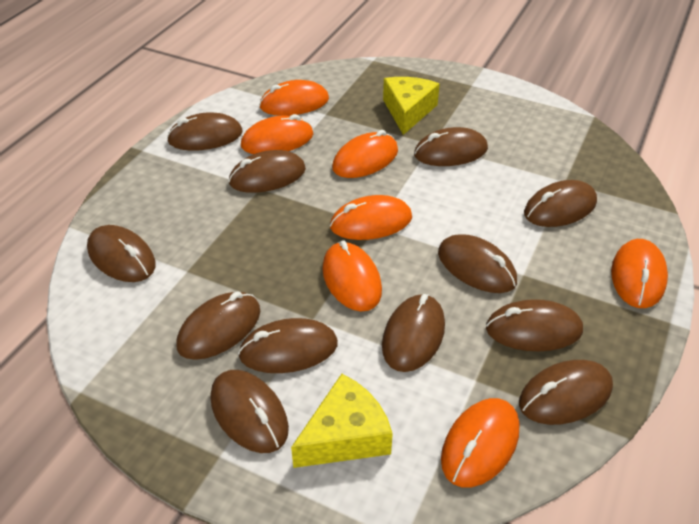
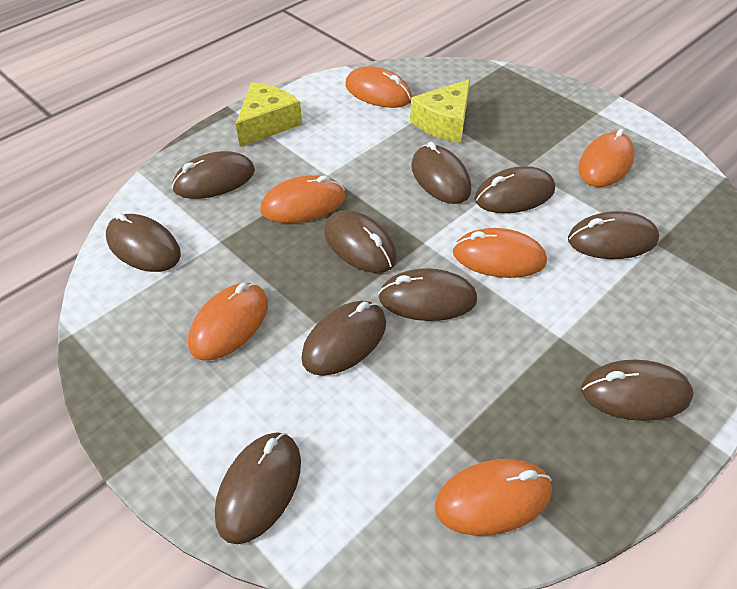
brown mouse: [87,225,156,282] [167,112,242,151] [176,292,260,360] [210,370,289,453] [228,150,306,193] [238,318,338,373] [382,294,445,372] [414,127,488,166] [438,234,517,293] [486,299,583,351] [519,360,613,425] [524,180,597,227] = 12 -> [106,213,181,272] [172,151,255,199] [215,432,301,544] [301,301,386,376] [324,210,397,273] [378,268,477,321] [411,142,471,204] [474,166,555,213] [568,211,659,259] [581,359,693,421] = 10
orange mouse: [241,114,313,154] [259,80,329,116] [322,240,382,312] [330,195,412,240] [332,130,398,178] [441,398,519,487] [611,239,668,308] = 7 -> [188,283,268,360] [260,175,345,223] [345,66,412,108] [435,459,552,536] [453,228,547,278] [578,129,635,187] = 6

